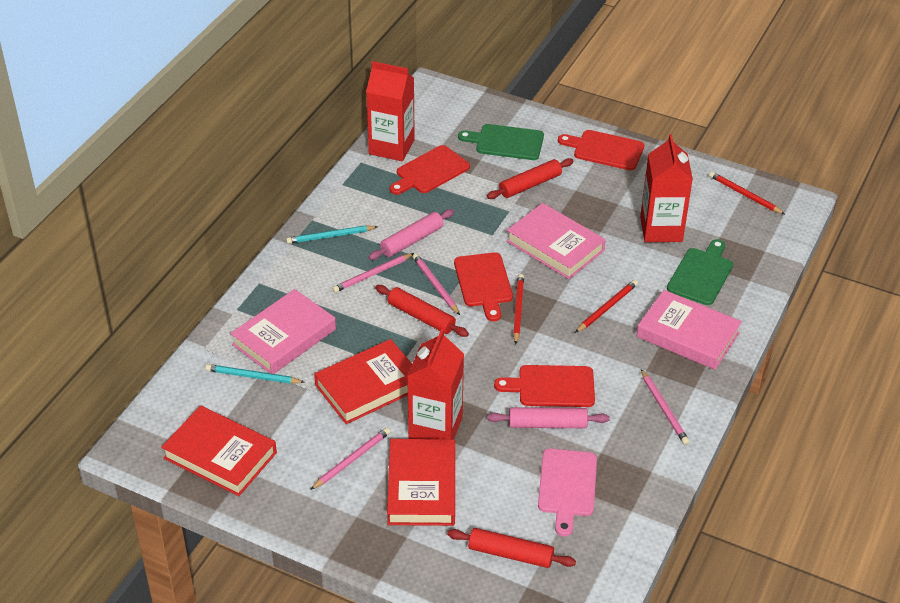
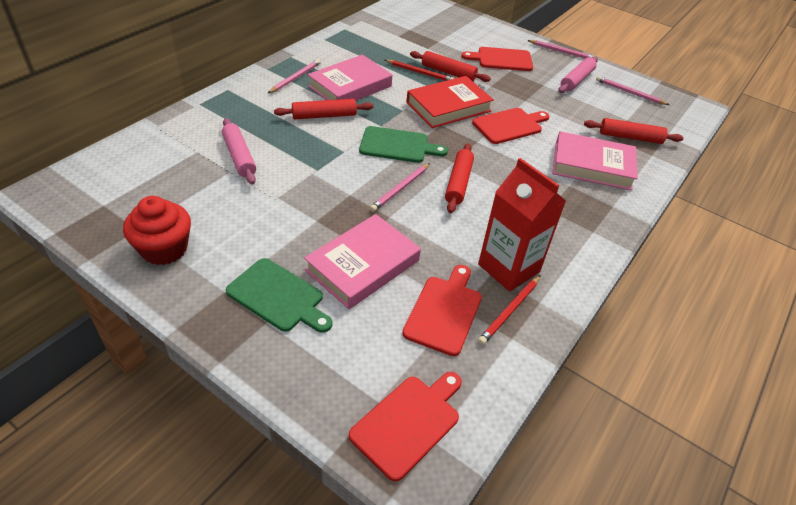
pink cutting board: [538,448,597,537] = 1 -> none = 0
red book: [161,405,277,496] [314,339,412,424] [387,439,455,526] = 3 -> [406,76,494,128] = 1
red carton: [366,61,415,161] [407,329,464,439] [640,134,693,242] = 3 -> [478,158,566,292] = 1
red cupcake: none = 0 -> [123,196,191,265] = 1
red pencil: [513,274,524,345] [575,280,638,333] [709,172,785,214] = 3 -> [385,60,455,81] [478,275,541,345] = 2
red rolling pin: [375,285,469,337] [447,528,576,568] [487,158,574,199] = 3 -> [274,99,373,119] [410,51,491,82] [445,143,474,213] [584,118,683,144] = 4
turquoise pencil: [206,364,305,384] [286,225,378,244] = 2 -> none = 0

